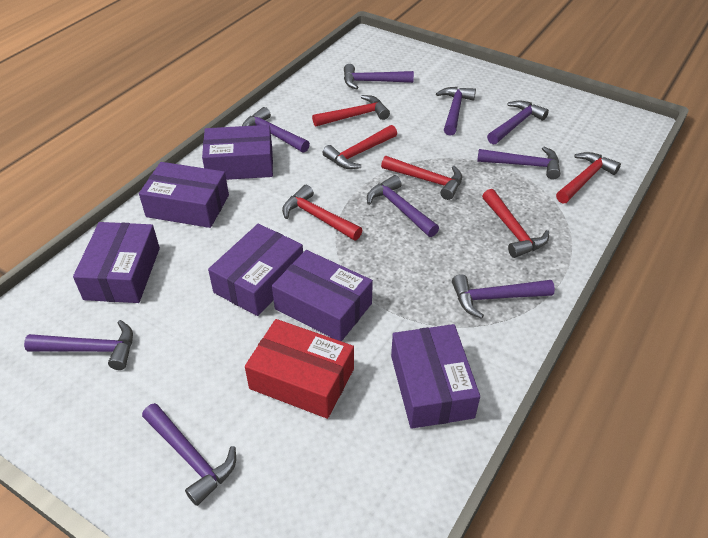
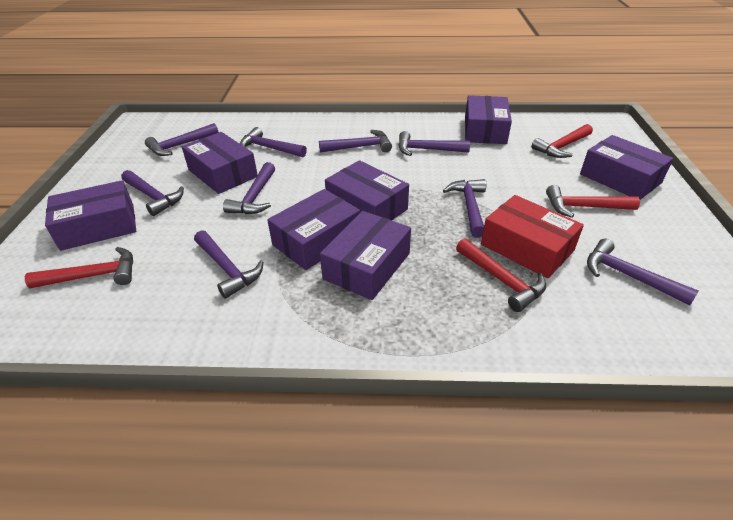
purple box: [73,222,160,303] [139,162,229,228] [202,125,273,180] [208,224,303,316] [272,250,373,341] [391,324,480,429] = 6 -> [45,180,136,251] [182,132,258,194] [267,189,360,270] [320,211,411,300] [325,160,409,221] [465,95,512,144] [580,135,673,200] = 7
red hammer: [282,185,362,240] [312,95,390,127] [323,125,397,169] [381,156,462,200] [482,189,549,258] [556,152,621,203] = 6 -> [25,247,133,288] [456,238,546,312] [531,124,593,158] [546,185,640,218] = 4

